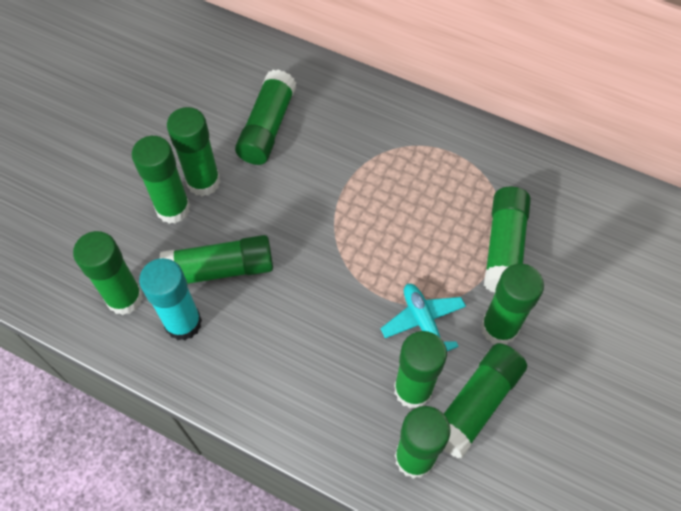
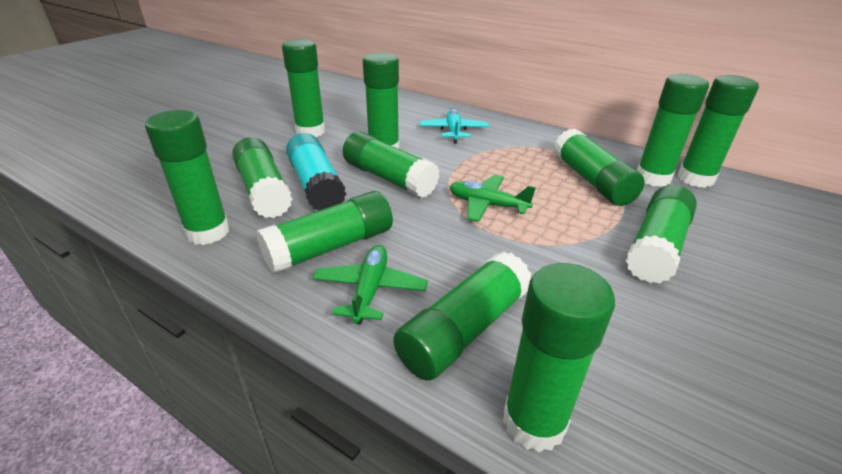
green glue stick: [73,231,143,315] [131,136,190,224] [159,235,273,284] [167,107,221,197] [235,70,296,165] [394,331,447,409] [395,406,451,479] [444,343,527,458] [481,264,544,345] [484,187,531,292] = 10 -> [145,110,230,245] [232,137,293,218] [256,191,393,274] [282,39,325,137] [343,131,439,198] [363,52,399,149] [393,251,531,381] [503,263,615,453] [553,129,645,206] [626,185,697,283] [637,74,709,187] [677,75,759,188] = 12
green plane: none = 0 -> [312,245,428,325] [450,175,536,222] = 2

